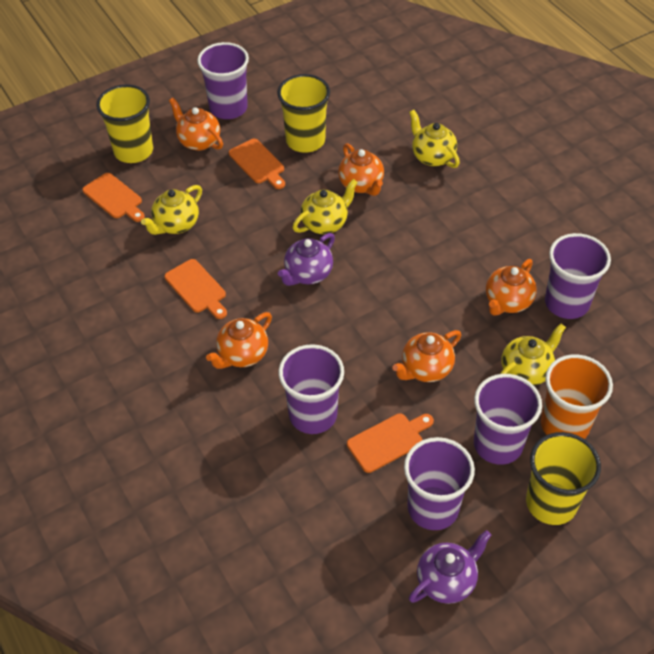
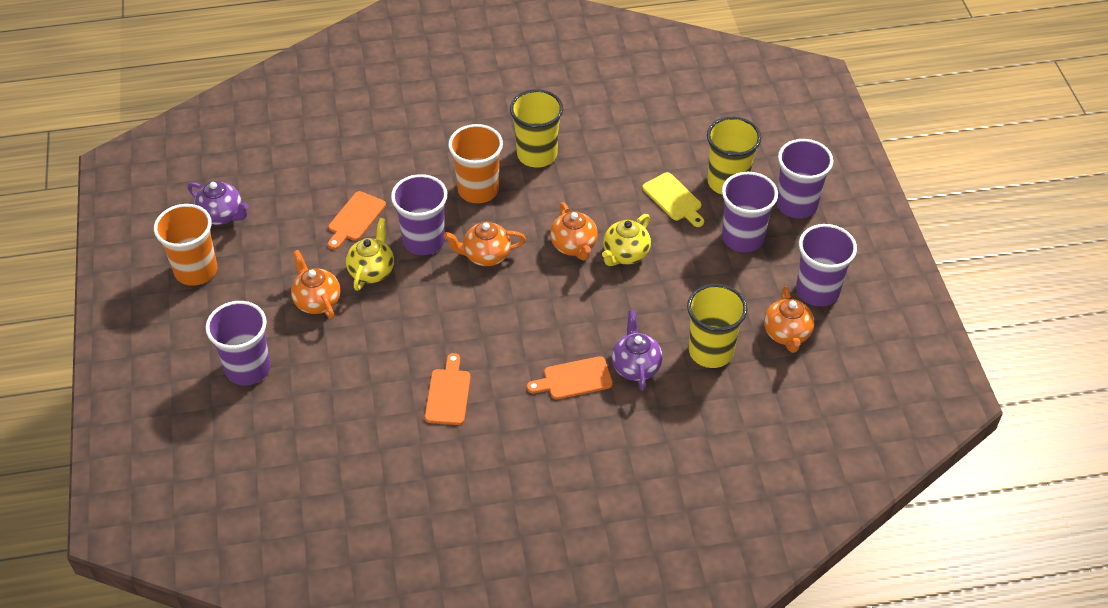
orange cup: [541,354,613,439] = 1 -> [154,204,217,286] [448,124,503,203] = 2
orange cutting board: [82,173,145,222] [164,259,227,319] [229,139,285,189] [347,413,434,473] = 4 -> [328,191,386,250] [425,353,471,425] [527,356,613,400] = 3
orange teapot: [169,98,223,151] [206,312,272,369] [338,143,384,196] [392,330,461,382] [486,259,537,316] = 5 -> [291,250,340,319] [444,222,526,266] [550,202,598,261] [764,286,814,353] = 4
yellow cutting board: none = 0 -> [642,172,704,227] = 1
yellow teapot: [141,185,202,235] [293,179,358,234] [409,110,460,168] [500,324,566,386] = 4 -> [346,218,394,291] [602,214,651,266] = 2

